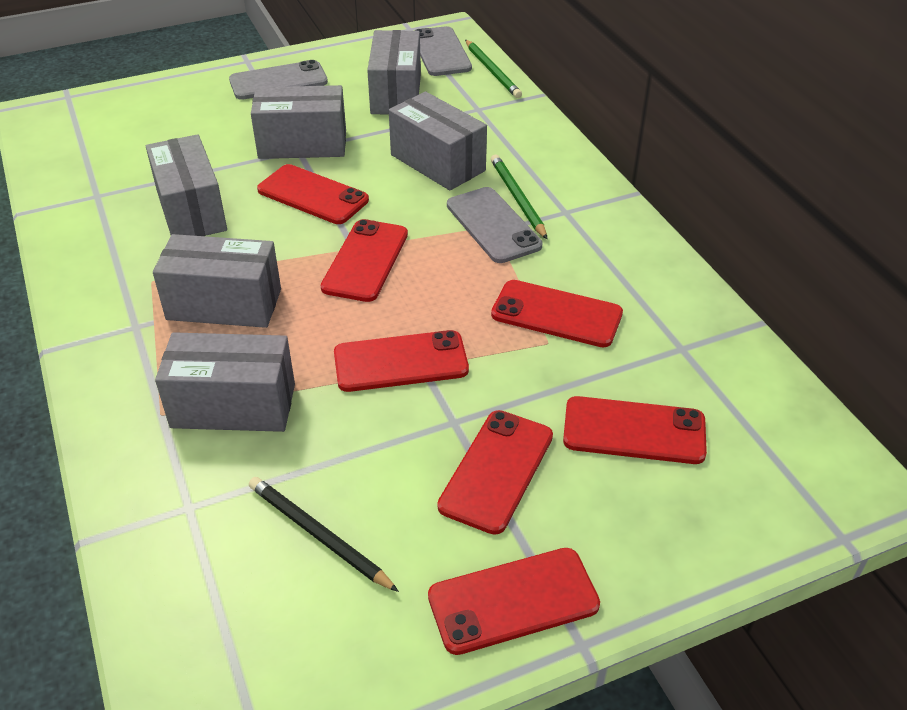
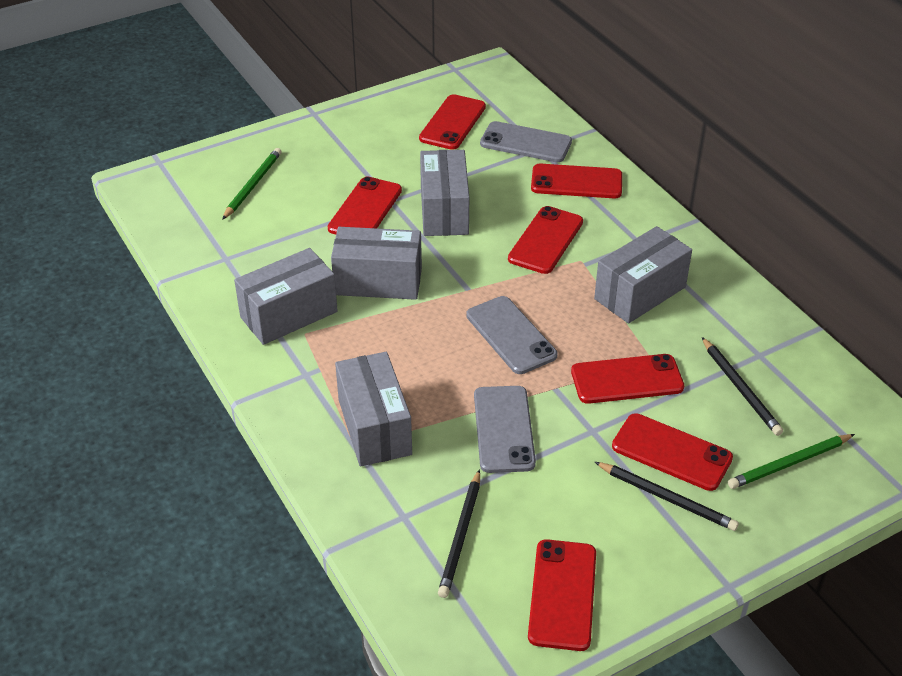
black pencil: [249,477,399,592] = 1 -> [438,469,480,598] [595,462,739,531] [702,337,783,436] = 3
grey box: [146,134,227,236] [153,234,281,328] [155,332,295,432] [251,85,346,159] [367,30,421,114] [389,92,487,190] = 6 -> [234,248,338,345] [331,227,422,300] [335,352,412,467] [420,150,469,236] [594,226,692,324] = 5

